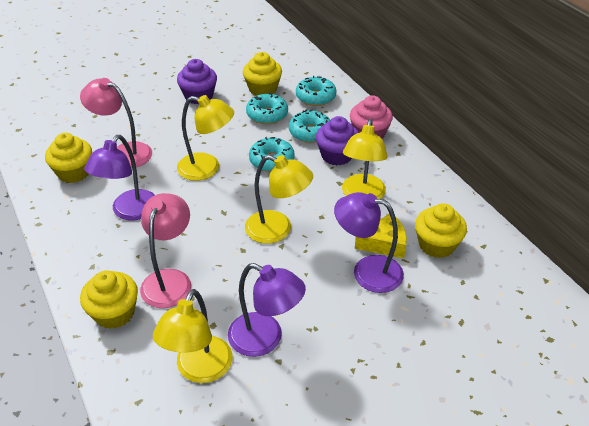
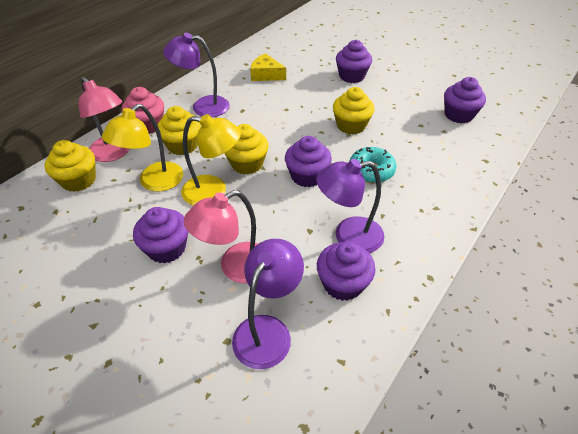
purple cupcake: [177,59,217,104] [316,116,359,166] = 2 -> [133,207,188,264] [285,136,332,187] [317,242,376,301] [336,40,372,83] [444,77,486,124] = 5
turquoise donut: [246,93,288,124] [249,137,295,172] [289,110,330,143] [296,76,337,106] = 4 -> [350,147,396,183] = 1
yellow lamp: [153,289,233,383] [177,95,234,181] [245,155,313,244] [342,119,388,199] = 4 -> [102,104,184,192] [181,114,241,206] = 2

